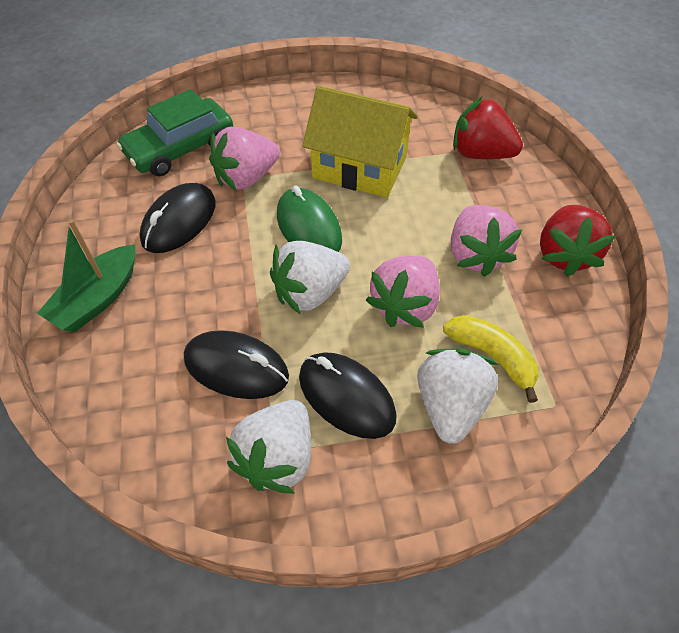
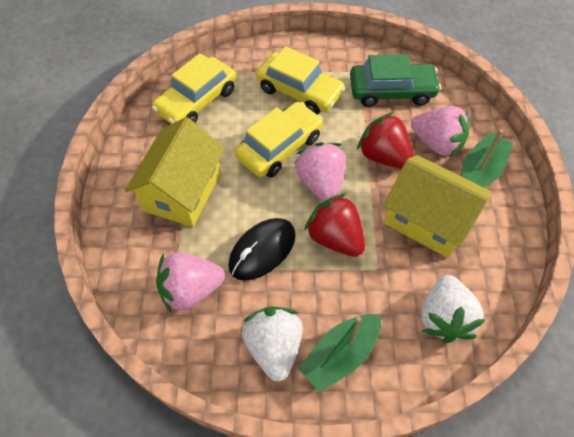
black mouse: [140,183,216,253] [184,330,289,399] [299,352,397,439] = 3 -> [228,218,296,281] = 1
green boat: [37,219,135,332] = 1 -> [298,314,381,393] [461,129,514,188] = 2
green mouse: [277,185,342,252] = 1 -> none = 0
white strawberry: [226,400,311,494] [270,241,350,315] [417,349,499,443] = 3 -> [242,307,303,381] [421,275,486,343] = 2
yellow banana: [443,315,539,403] = 1 -> none = 0
yellow car: none = 0 -> [152,53,236,124] [235,102,323,177] [256,46,345,114] = 3
yellow house: [302,86,418,198] = 1 -> [125,117,225,227] [383,155,491,258] = 2

